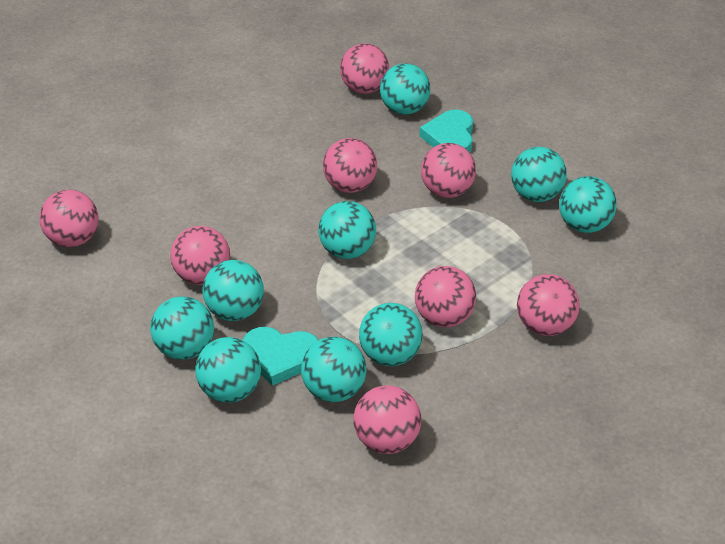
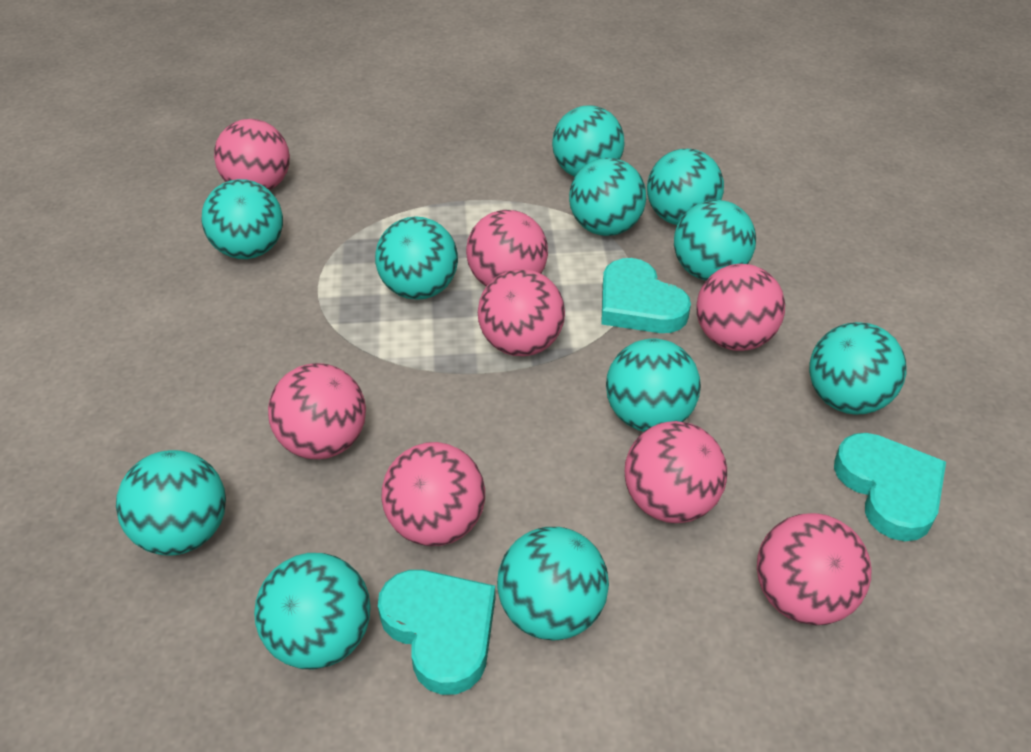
turquoise ball: [150,296,214,360] [195,337,261,403] [202,260,264,321] [301,337,366,402] [318,201,376,259] [359,303,423,366] [380,63,430,115] [511,147,567,202] [559,176,617,233] = 9 -> [116,450,226,556] [201,179,283,259] [254,553,371,670] [375,216,458,300] [497,527,609,640] [552,106,625,177] [569,158,646,236] [606,338,701,432] [647,149,724,225] [674,200,756,281] [809,322,906,415] = 11
turquoise heart: [243,327,319,386] [420,110,473,153] = 2 -> [378,570,495,695] [601,258,691,333] [834,433,946,541] = 3

